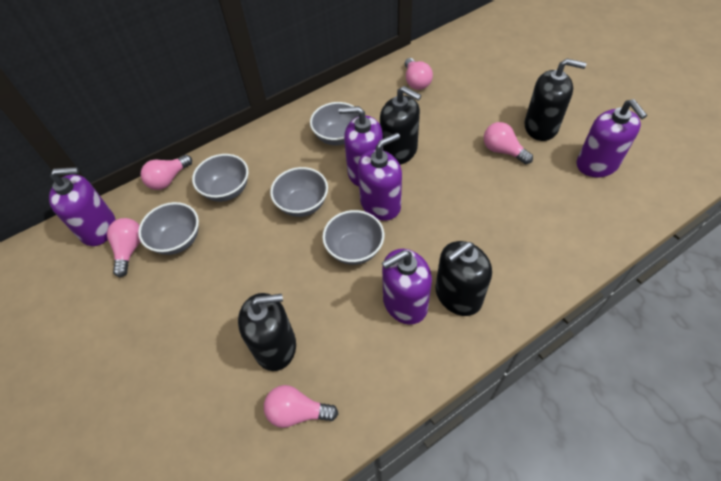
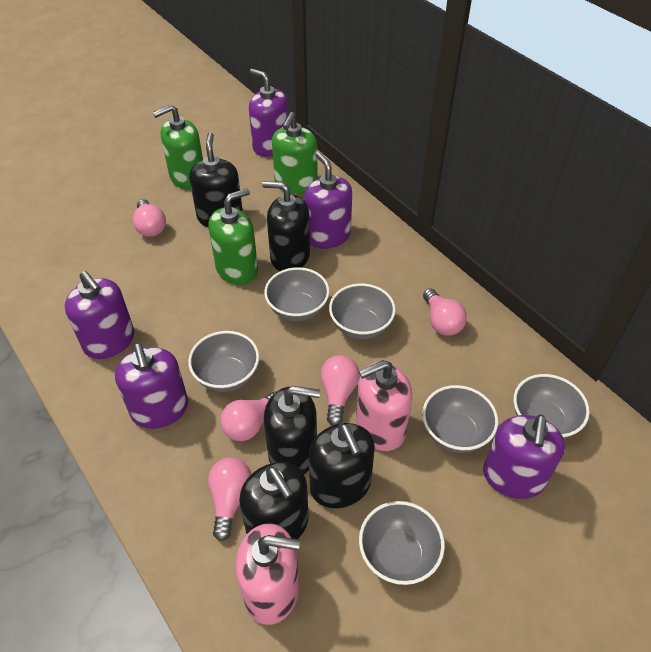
black soap dispenser: [238,293,296,371] [380,86,421,165] [436,241,492,316] [524,59,586,141] = 4 -> [189,132,243,227] [239,462,309,539] [262,181,310,271] [264,386,320,474] [309,423,375,508] = 5
green soap dispenser: none = 0 -> [153,104,203,189] [208,188,258,285] [272,112,318,194] = 3
grey bowl: [138,202,199,255] [192,154,248,202] [270,167,328,217] [310,102,359,145] [322,210,384,265] = 5 -> [188,331,259,392] [264,267,330,322] [329,283,396,339] [359,501,445,585] [422,385,498,453] [514,374,590,439] = 6
pink soap dispenser: none = 0 -> [235,523,300,625] [356,360,412,451] = 2

